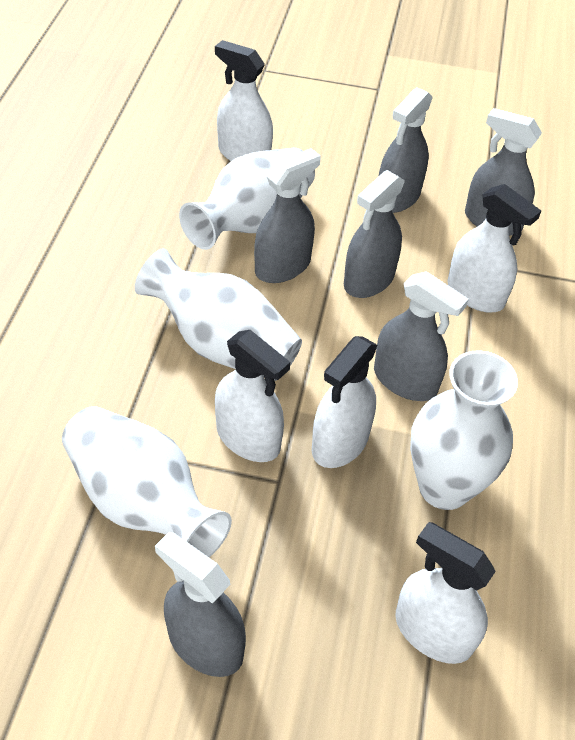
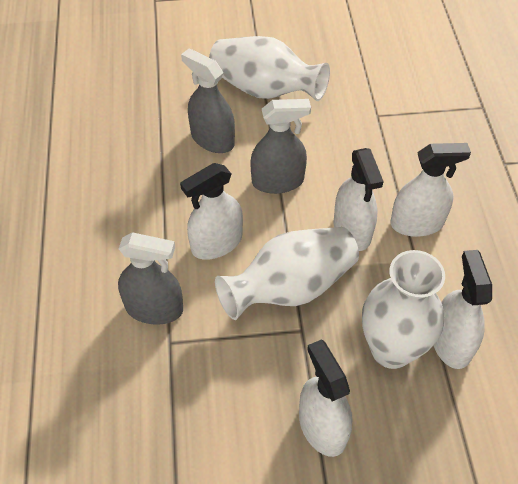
grey spray bottle: [155,532,246,677] [254,148,321,283] [344,170,405,298] [374,271,469,401] [379,87,433,213] [465,108,542,236] = 6 -> [118,232,183,325] [181,48,235,153] [251,99,311,194] = 3
white vase: [62,406,232,557] [135,248,302,381] [179,148,315,250] [410,350,518,510] = 4 -> [209,36,330,101] [215,227,359,320] [362,250,445,369] = 3

